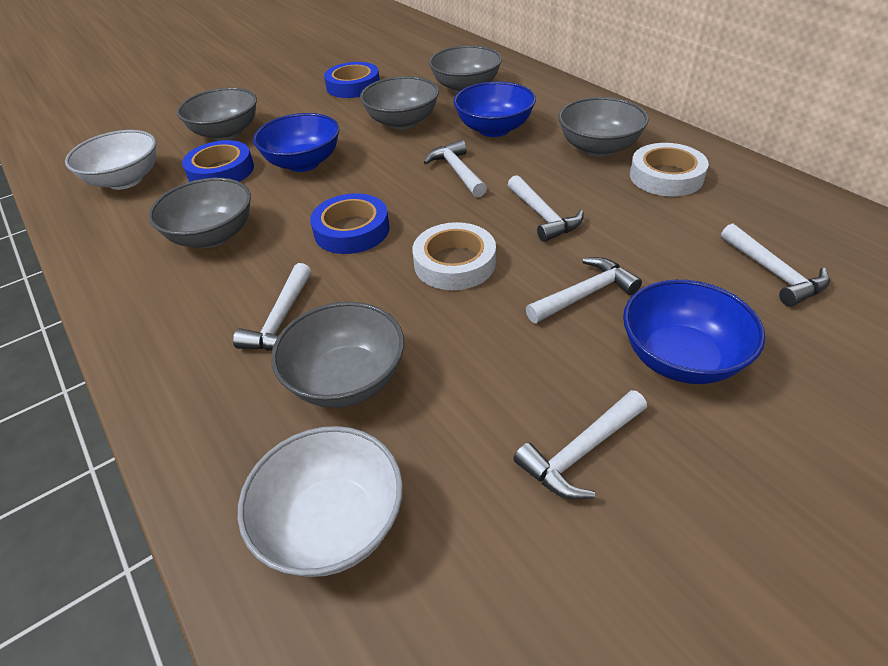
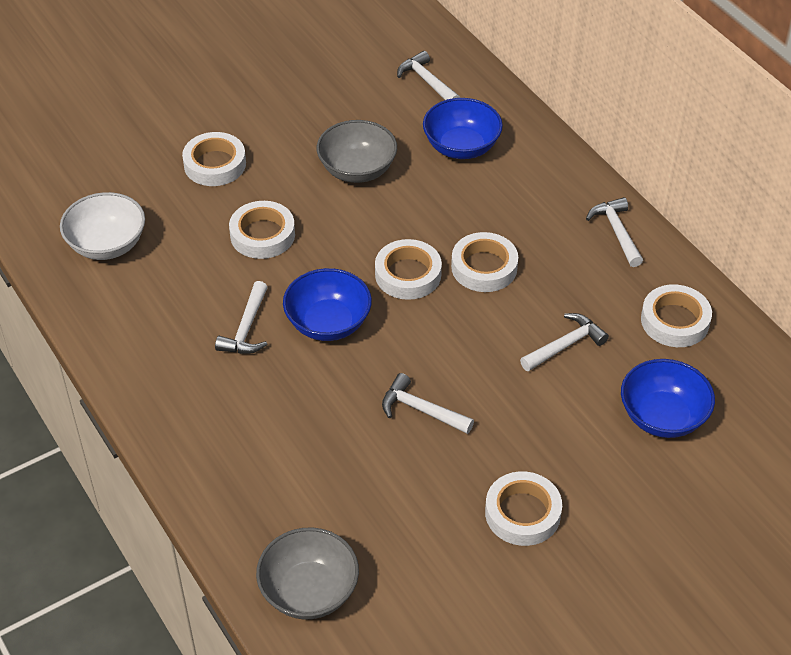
blue tape: [182,140,254,182] [310,193,390,254] [324,62,380,98] = 3 -> none = 0
grey bowl: [148,178,251,248] [177,88,257,141] [271,302,404,408] [360,76,439,130] [429,45,502,93] [558,97,649,157] = 6 -> [256,527,359,619] [317,120,397,183] = 2
white bowl: [65,130,156,190] [238,426,403,577] = 2 -> [60,192,145,260] = 1
white hammer: [233,263,311,351] [423,140,487,197] [508,175,584,242] [513,390,647,500] [526,257,642,323] [721,223,830,307] = 6 -> [215,281,268,354] [382,373,474,434] [397,51,460,100] [520,313,609,372] [586,197,643,267] = 5
white tape: [412,222,496,290] [630,143,709,196] = 2 -> [182,132,246,186] [229,201,295,259] [375,239,442,300] [451,232,518,292] [485,471,562,546] [641,284,712,347] = 6

